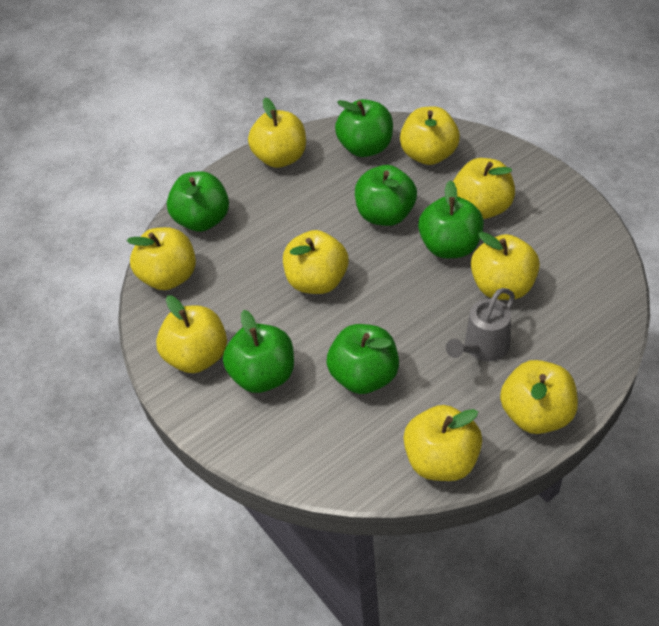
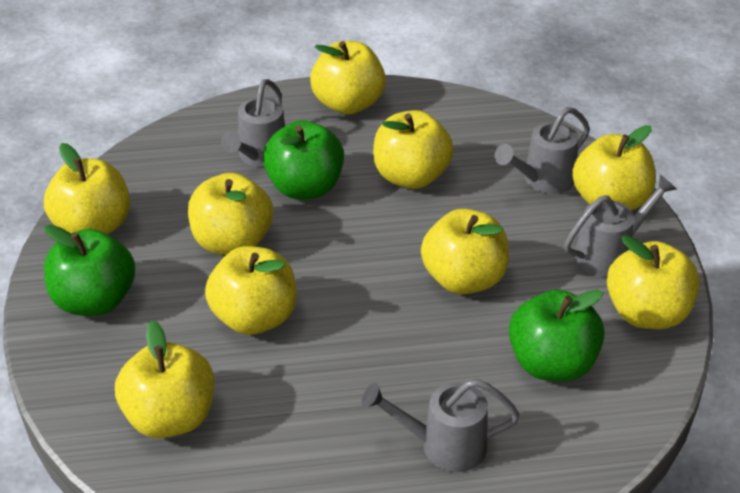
green apple: [167,172,229,232] [223,310,294,393] [327,324,399,394] [335,99,393,157] [355,165,417,226] [418,180,484,258] = 6 -> [44,225,135,316] [263,120,344,200] [509,289,605,382] = 3
grey watering can: [446,288,515,361] = 1 -> [221,79,285,167] [362,379,520,472] [495,107,590,194] [564,175,677,277] = 4

